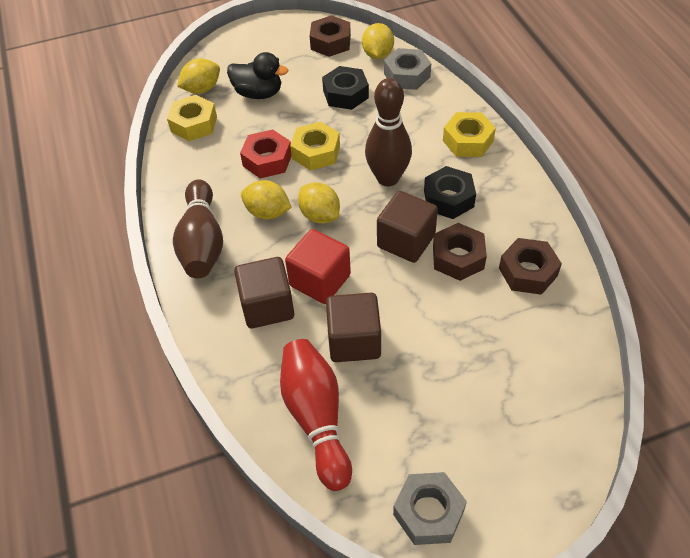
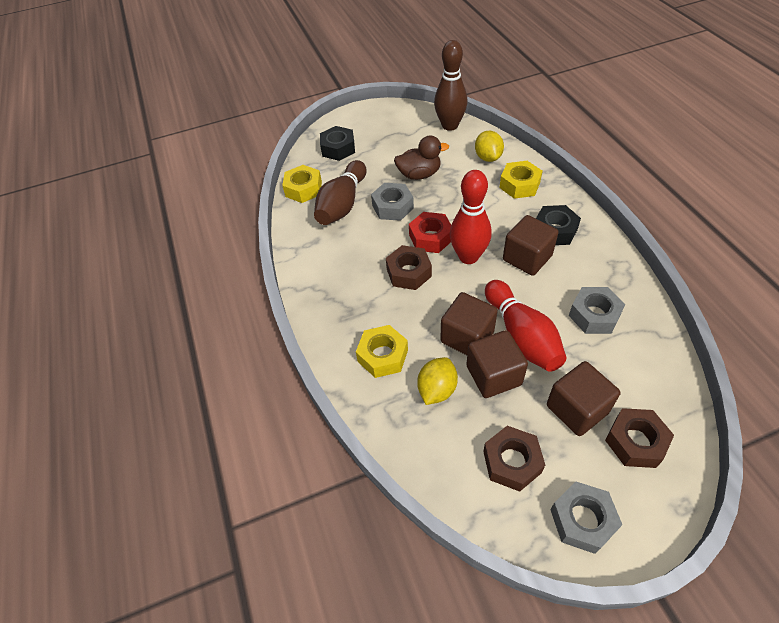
black duck: [227,52,288,99] = 1 -> none = 0
brown cube: [234,257,295,328] [326,293,381,362] [377,191,438,263] = 3 -> [440,292,498,355] [466,330,528,398] [503,215,559,276] [547,361,621,436] = 4
brown duck: none = 0 -> [394,135,449,180] = 1
grey nut: [384,48,431,90] [393,472,467,545] = 2 -> [371,183,414,221] [550,481,622,554] [569,287,626,334] = 3
red bowling pin: [280,339,352,491] = 1 -> [450,170,492,264] [485,280,566,372] = 2
red cube: [285,229,351,304] = 1 -> none = 0
yellow lemon: [177,58,220,94] [241,180,292,219] [298,182,340,224] [362,23,394,59] = 4 -> [417,357,458,405] [475,131,504,162] = 2

